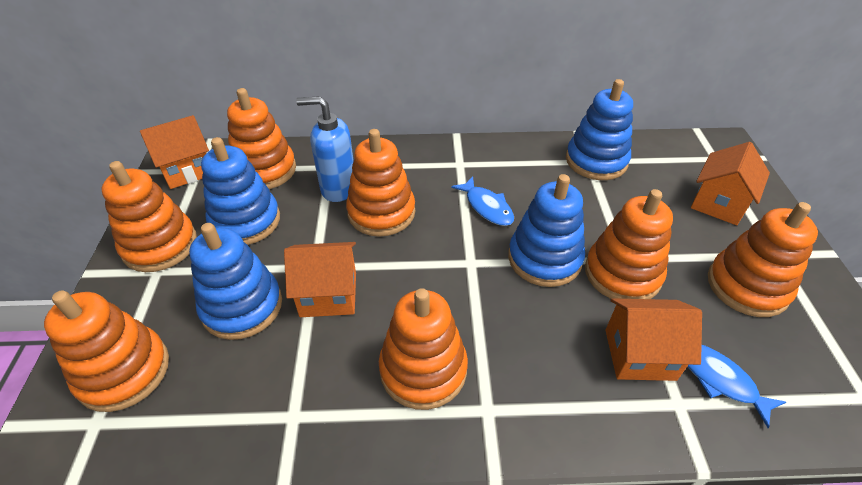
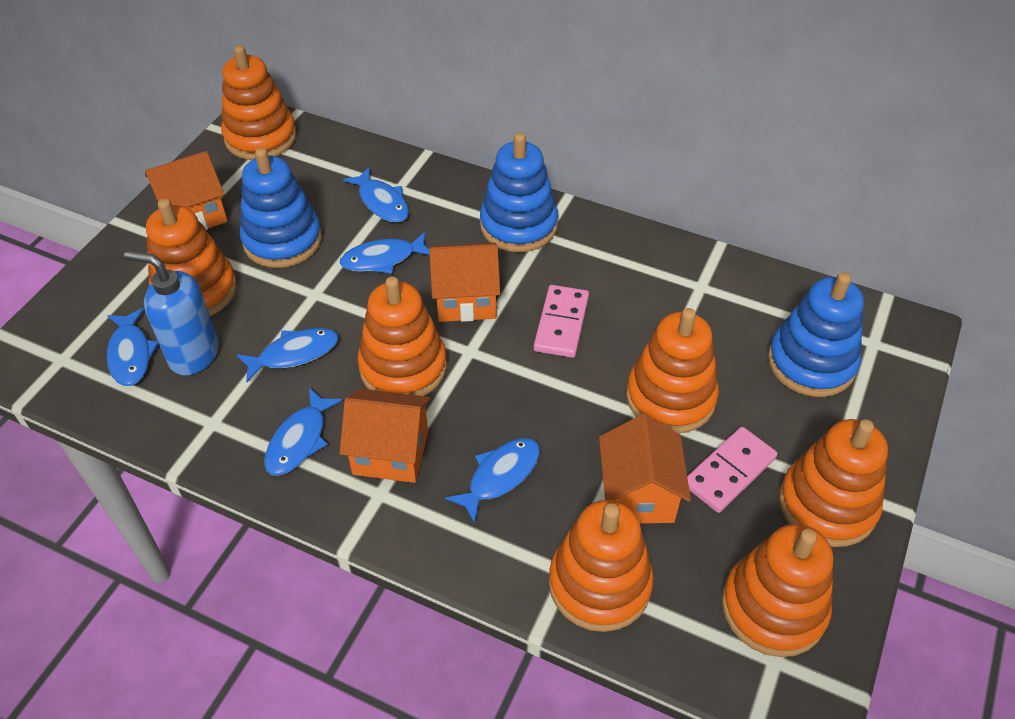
blue fish: [451,176,514,226] [687,345,786,428] = 2 -> [107,308,158,386] [237,328,338,382] [264,388,343,476] [340,232,429,274] [343,167,409,223] [445,438,540,524] = 6
blue stacking toy: [189,223,282,340] [201,137,280,245] [508,174,585,287] [566,79,633,180] = 4 -> [240,148,322,268] [480,133,558,252] [768,272,864,397] = 3
pink domino: none = 0 -> [534,285,589,358] [687,427,777,513] = 2

